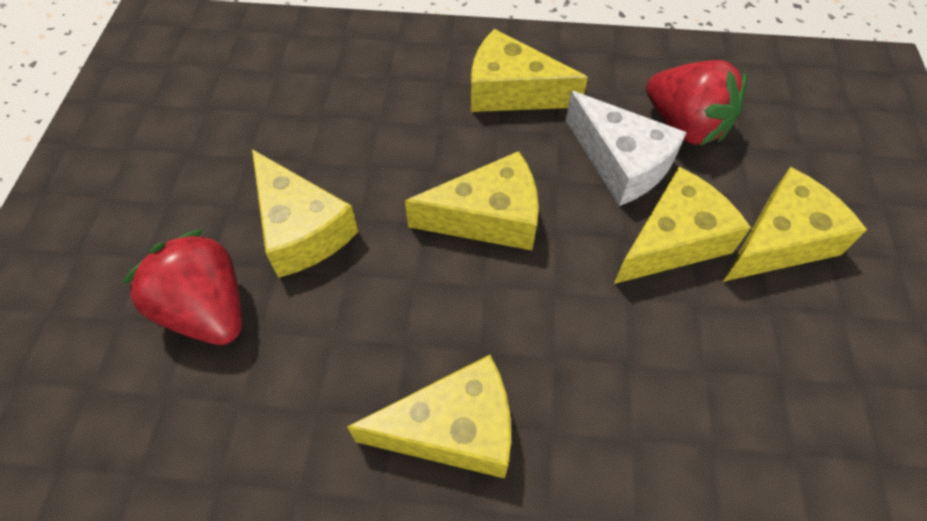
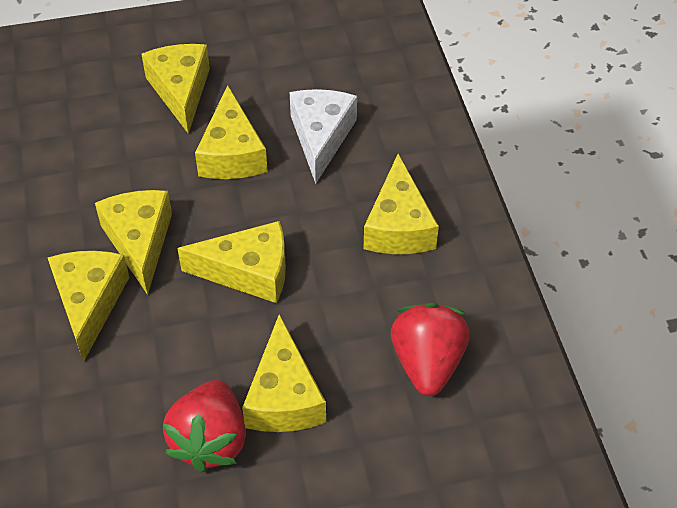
yellow cheese: [252,149,358,278] [347,355,511,479] [405,151,539,250] [471,29,588,112] [614,167,751,284] [723,167,867,282] = 6 -> [48,251,129,362] [95,190,172,295] [141,44,210,134] [177,221,286,303] [195,85,268,179] [242,314,326,432] [363,154,439,254] = 7

